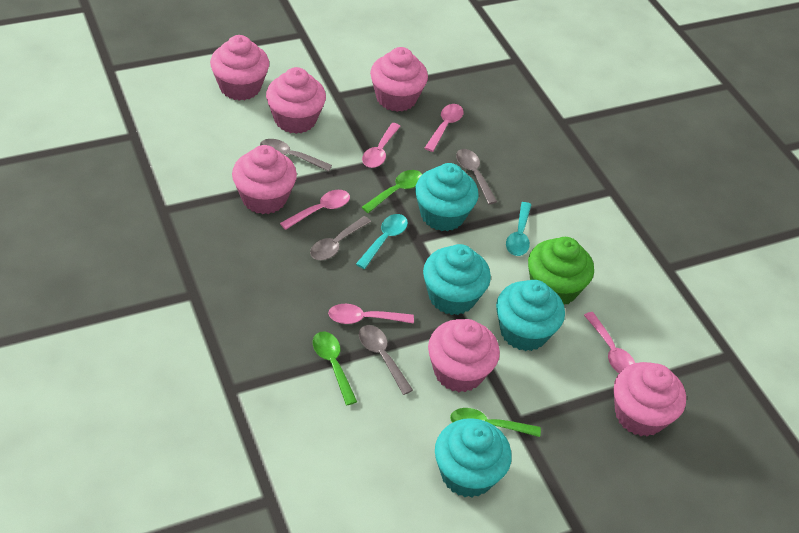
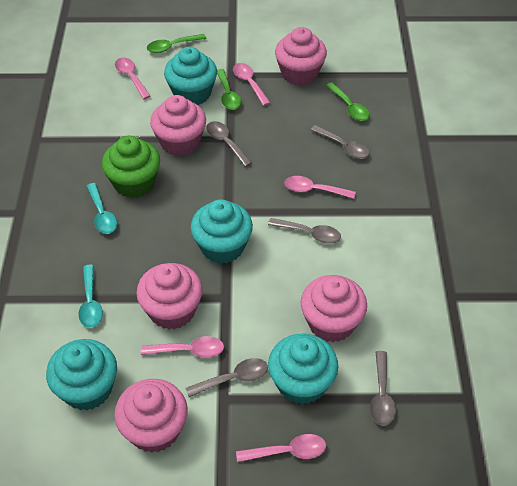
grey spoon: [260,139,332,172] [310,216,371,260] [359,325,413,395] [456,149,497,204] = 4 -> [185,358,268,397] [206,121,252,167] [268,218,341,244] [311,125,369,159] [370,351,396,426] = 5
pink cupcake: [210,35,269,101] [232,145,297,214] [266,67,326,134] [370,47,428,112] [428,319,500,392] [614,362,686,437] = 6 -> [114,379,188,453] [136,263,203,329] [150,95,206,156] [275,27,327,86] [301,275,367,342] = 5

